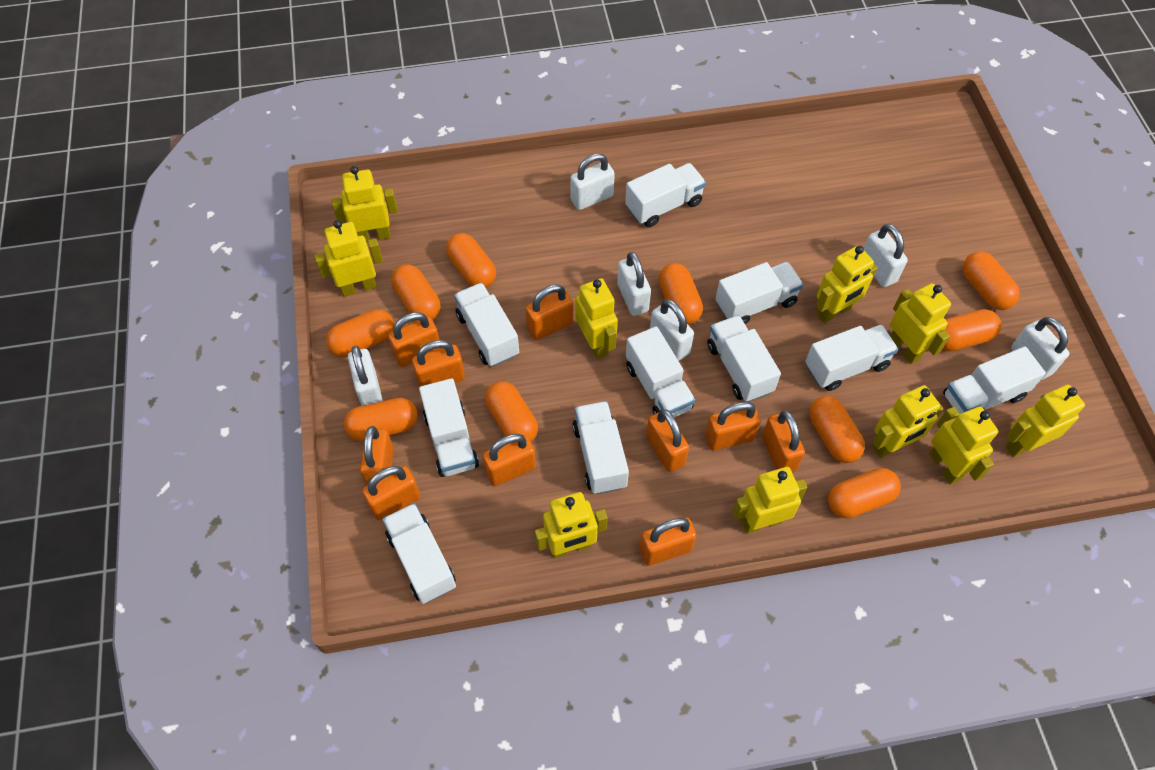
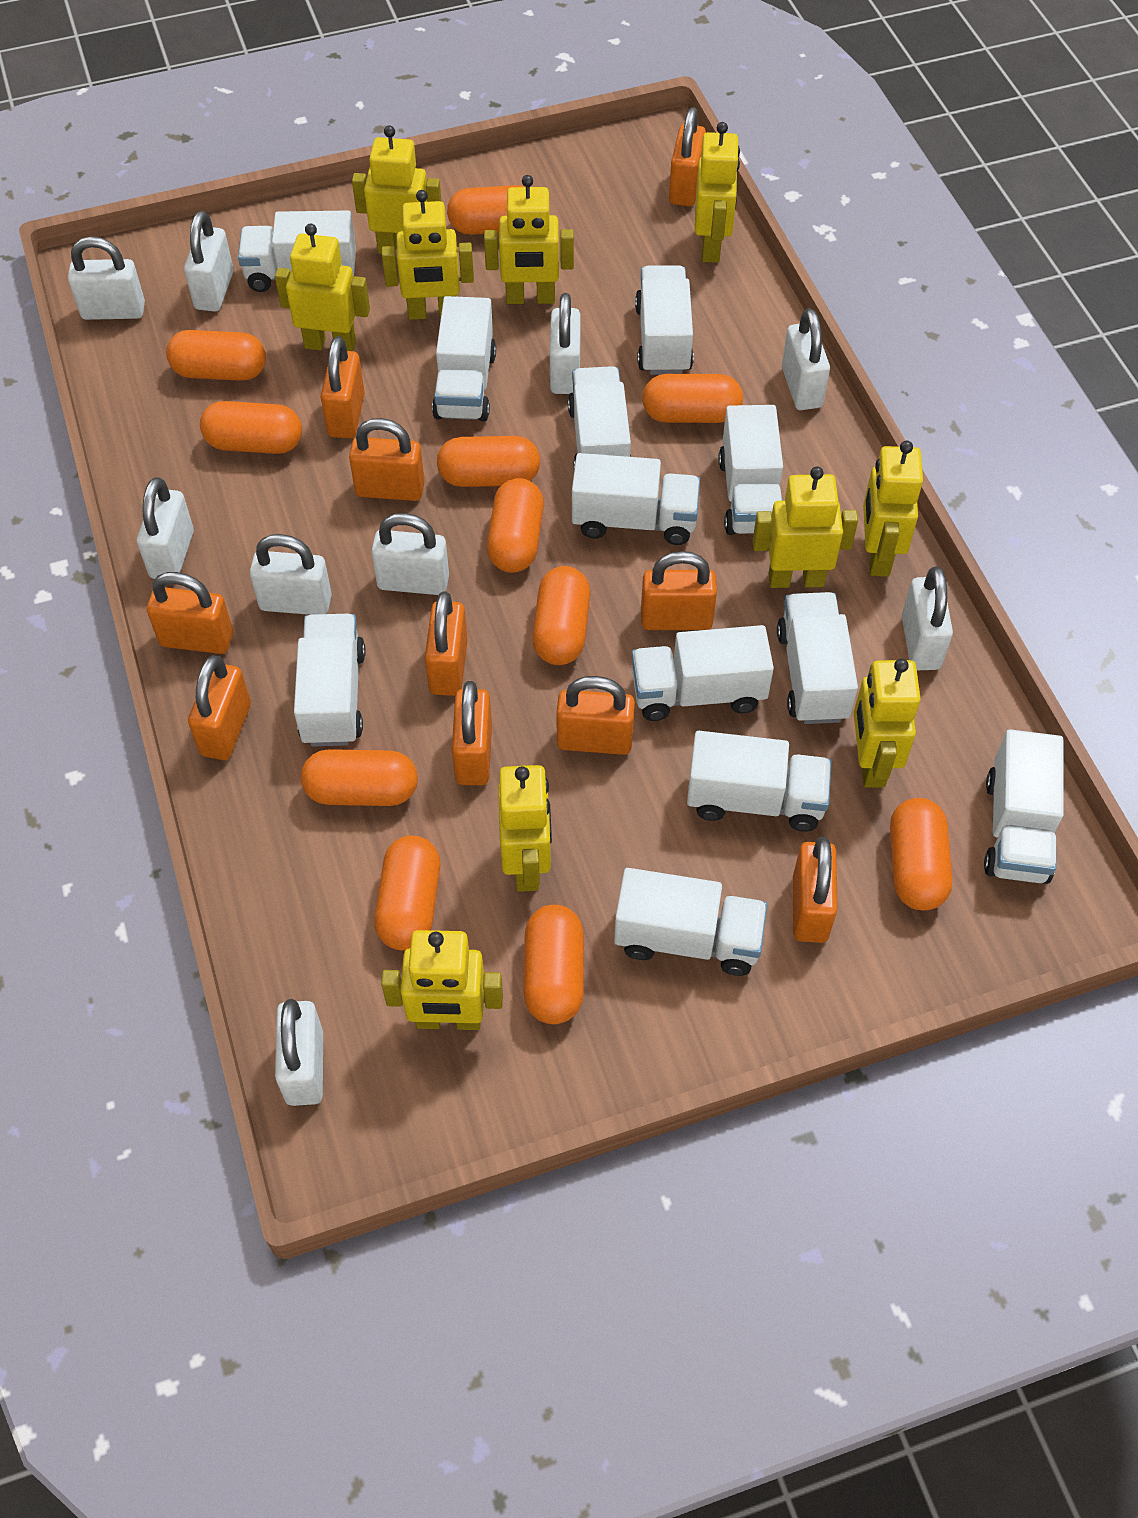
orange capsule: [326,309,394,357] [344,398,418,441] [391,264,441,320] [446,233,496,288] [485,381,538,442] [659,263,703,324] [809,396,865,463] [828,468,901,519] [942,309,1002,352] [962,252,1020,310] = 10 -> [166,330,266,381] [200,401,302,454] [301,749,418,806] [374,836,440,950] [437,436,540,487] [447,185,525,235] [487,478,544,573] [524,905,584,1024] [532,566,590,665] [642,374,743,423] [890,798,952,911] = 11
white padlock: [348,346,383,406] [570,153,615,210] [617,252,651,316] [650,299,694,361] [864,224,908,287] [1011,317,1069,380] = 6 -> [68,236,145,320] [137,477,194,579] [184,211,233,312] [250,534,332,615] [275,999,323,1106] [371,513,449,595] [550,293,581,394] [782,308,830,410] [902,567,953,670] = 9
white truck: [383,503,456,604] [419,378,479,477] [454,283,519,367] [572,401,629,494] [625,163,706,227] [626,326,695,417] [707,315,781,402] [715,262,804,324] [805,325,898,391] [943,347,1046,414] = 10 -> [238,211,356,292] [294,614,366,747] [432,296,496,422] [568,366,631,469] [572,453,700,545] [614,868,767,976] [631,625,774,721] [635,265,694,375] [687,731,832,832] [718,405,783,535] [777,592,858,724] [984,729,1064,884] = 12

